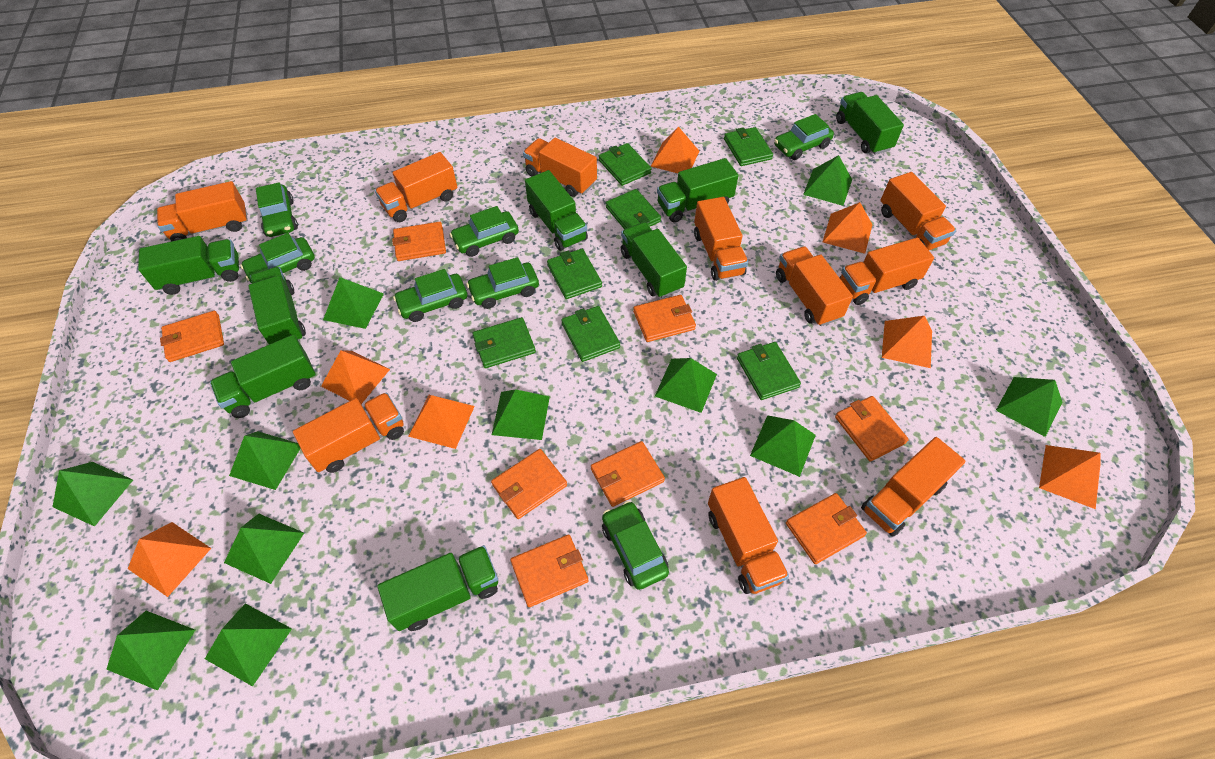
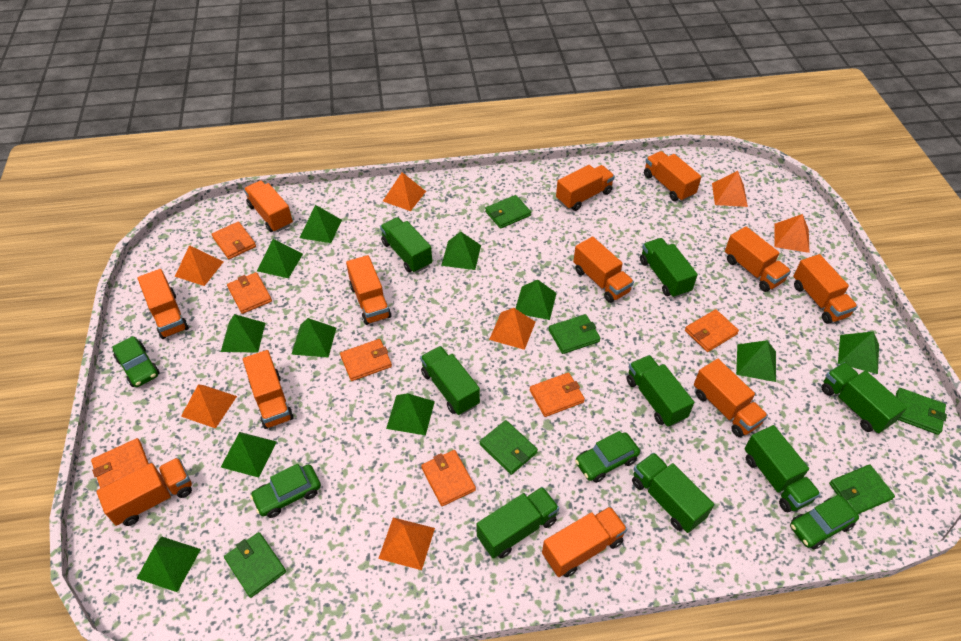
green car: [240,233,315,283] [256,182,298,237] [393,269,467,322] [450,206,519,257] [466,257,539,309] [602,501,669,590] [774,114,834,160] = 7 -> [112,336,159,387] [250,464,321,518] [575,431,640,483] [790,495,859,550] = 4
green wallet: [472,317,536,368] [547,249,602,299] [561,306,620,362] [599,143,652,186] [606,189,661,229] [724,127,773,166] [737,342,801,400] = 7 -> [224,532,286,598] [480,420,538,475] [485,195,531,229] [549,314,601,354] [829,464,895,514] [896,388,947,435] = 6
orange truck: [157,181,248,242] [293,392,404,473] [375,152,457,222] [523,138,597,197] [694,197,748,281] [708,477,789,594] [776,246,853,326] [840,237,934,305] [861,437,966,537] [881,172,956,250] = 10 -> [96,457,192,526] [137,269,189,339] [243,350,294,429] [244,181,293,232] [346,255,391,325] [542,506,627,577] [556,165,615,211] [573,237,634,303] [644,151,701,202] [694,359,768,437] [725,227,791,292] [793,254,858,324] = 12
orange wallet: [160,311,224,362] [392,222,446,261] [491,449,567,519] [510,535,588,607] [591,441,665,507] [633,295,696,342] [786,493,867,564] [835,396,909,461] = 8 -> [91,438,149,488] [212,222,256,259] [227,272,272,314] [340,339,392,381] [421,450,476,506] [530,372,585,417] [685,309,739,352] = 7

